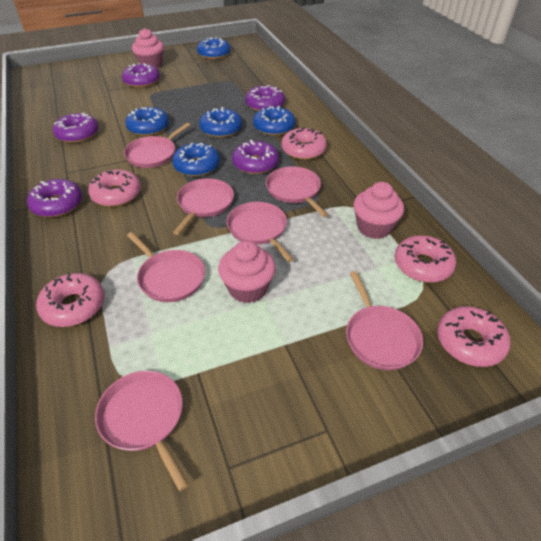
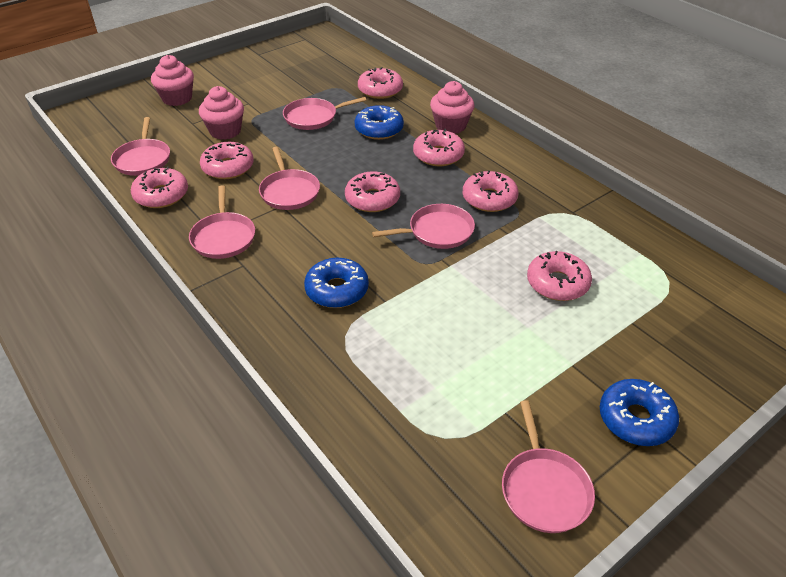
blue donut: [125,107,169,136] [172,143,220,177] [197,37,231,59] [199,107,242,138] [253,106,295,136] = 5 -> [304,258,369,308] [355,105,404,140] [600,379,679,446] = 3
pink donut: [36,272,105,327] [88,169,141,207] [281,127,327,160] [395,235,456,283] [437,306,510,367] = 5 -> [131,167,188,208] [200,142,253,179] [345,172,400,212] [358,67,403,99] [413,129,465,166] [463,170,519,212] [527,251,592,301] = 7
pink pan: [95,371,189,491] [124,123,190,168] [127,232,205,302] [173,178,234,235] [227,202,294,262] [266,166,328,217] [346,271,423,370] = 7 -> [111,117,170,176] [189,185,255,259] [259,147,320,210] [283,97,367,130] [372,204,475,249] [502,400,595,533] = 6
purple donut: [27,179,82,217] [53,112,99,143] [122,63,160,88] [232,140,279,174] [245,85,285,111] = 5 -> none = 0

